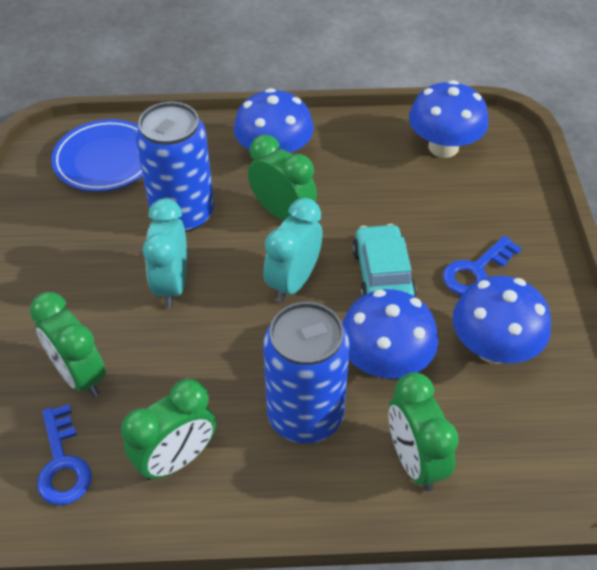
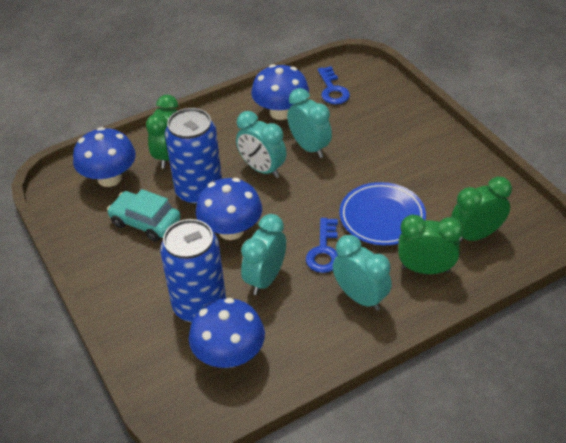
green clock: [30,292,106,397] [121,379,216,480] [248,135,317,220] [388,372,459,491] = 4 -> [146,95,178,168] [398,215,463,274] [451,177,512,242] = 3
turquoise clock: [143,199,187,307] [263,198,323,302] = 2 -> [236,111,287,178] [241,214,286,295] [287,88,332,158] [333,235,392,311] = 4

